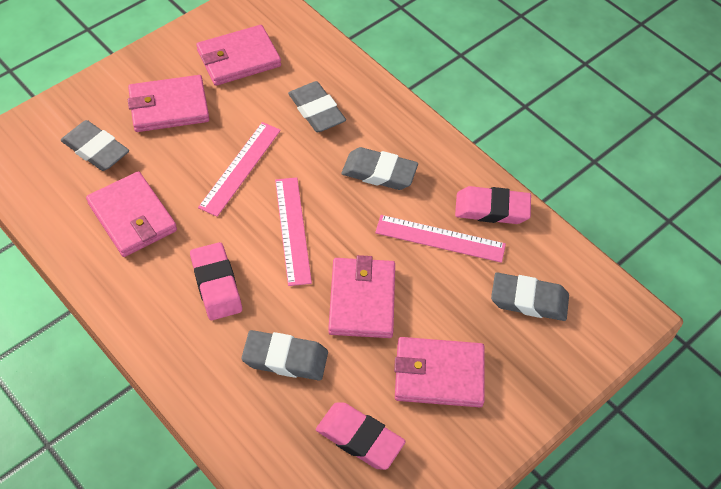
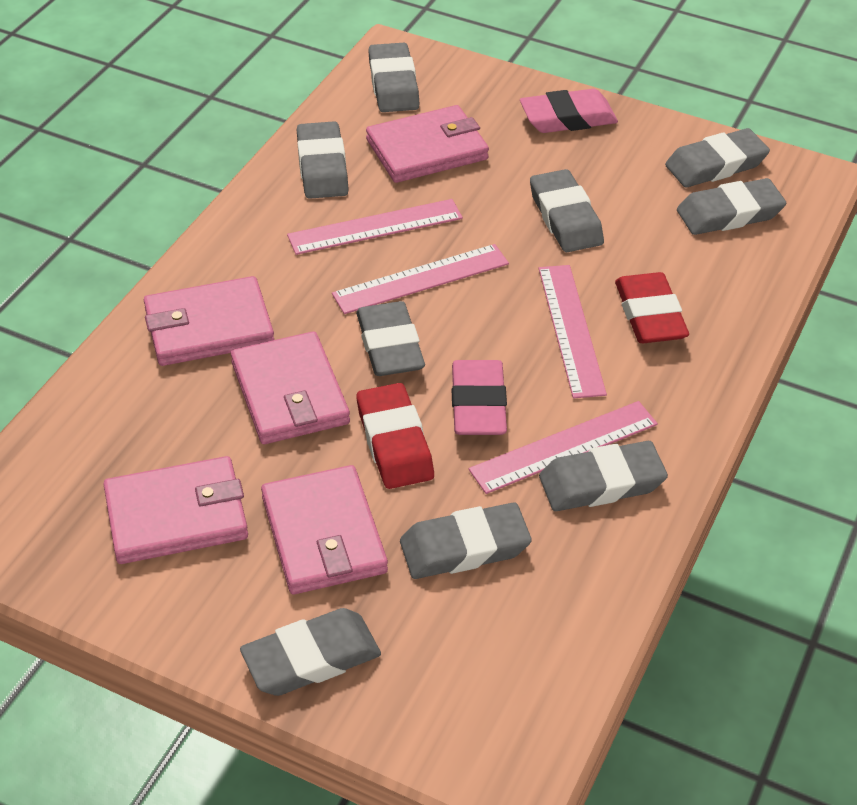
grey eraser: [61,120,129,171] [241,330,328,381] [288,81,346,132] [342,147,418,190] [491,272,569,321] = 5 -> [240,608,381,696] [297,121,349,199] [356,301,425,376] [368,43,420,112] [400,502,532,579] [530,169,604,252] [539,441,668,511] [665,128,770,187] [677,178,786,235] = 9
pink eraser: [190,242,242,320] [316,402,406,470] [455,186,531,224] = 3 -> [452,360,507,435] [520,89,618,133] = 2
pink ruler: [198,122,281,217] [275,177,312,286] [375,215,506,263] = 3 -> [287,199,463,255] [332,244,509,314] [469,401,658,494] [538,265,607,398] = 4
red eraser: none = 0 -> [357,383,434,489] [615,272,689,343] = 2

